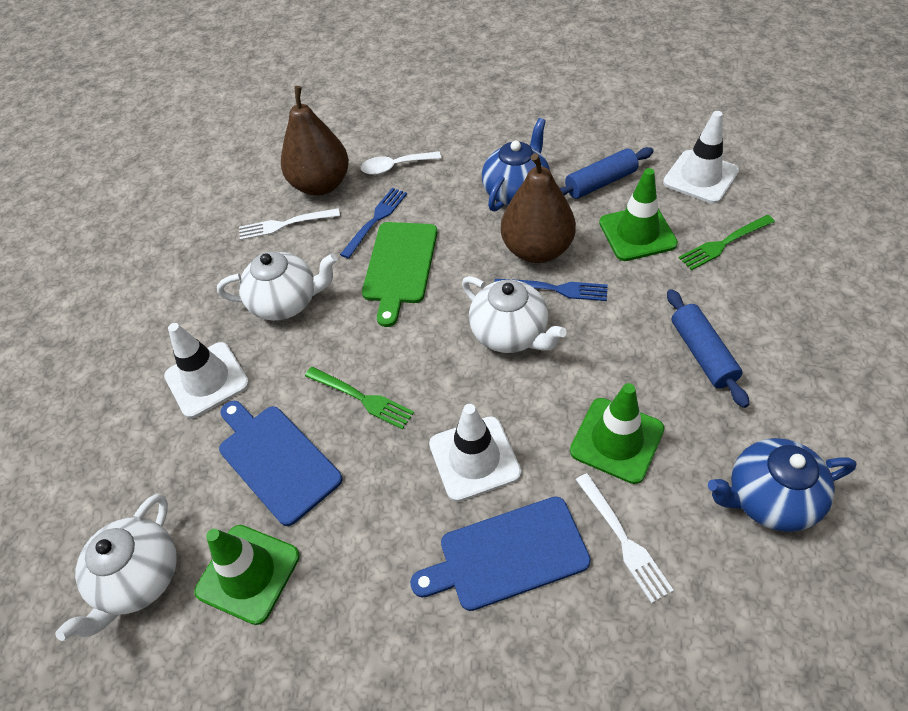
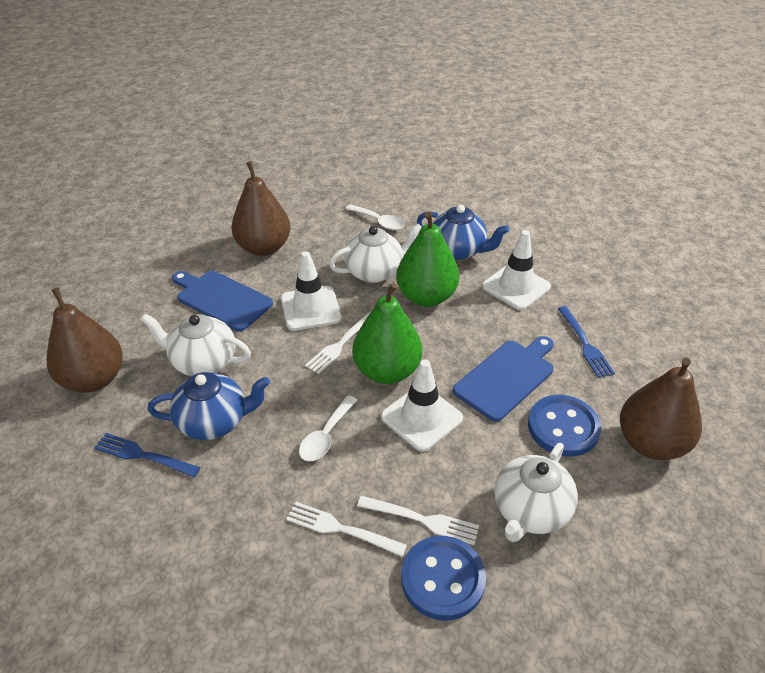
blue button: none = 0 -> [401,536,486,620] [528,395,601,457] = 2
blue rolling pin: [560,147,654,199] [667,289,749,408] = 2 -> none = 0
brown pear: [281,86,349,196] [501,153,576,263] = 2 -> [46,287,123,393] [231,161,291,256] [620,358,702,460] = 3
green cutting board: [362,222,437,327] = 1 -> none = 0
green fork: [305,367,414,430] [679,215,775,270] = 2 -> none = 0
green pear: none = 0 -> [352,283,422,384] [396,212,459,307] = 2
green traffic cone: [195,525,300,625] [570,383,664,484] [599,168,678,261] = 3 -> none = 0
white fork: [239,208,340,240] [576,473,674,603] = 2 -> [286,502,407,557] [305,312,371,374] [357,496,479,545] = 3
white spoon: [361,151,442,175] = 1 -> [299,395,357,461] [346,204,404,230] = 2

